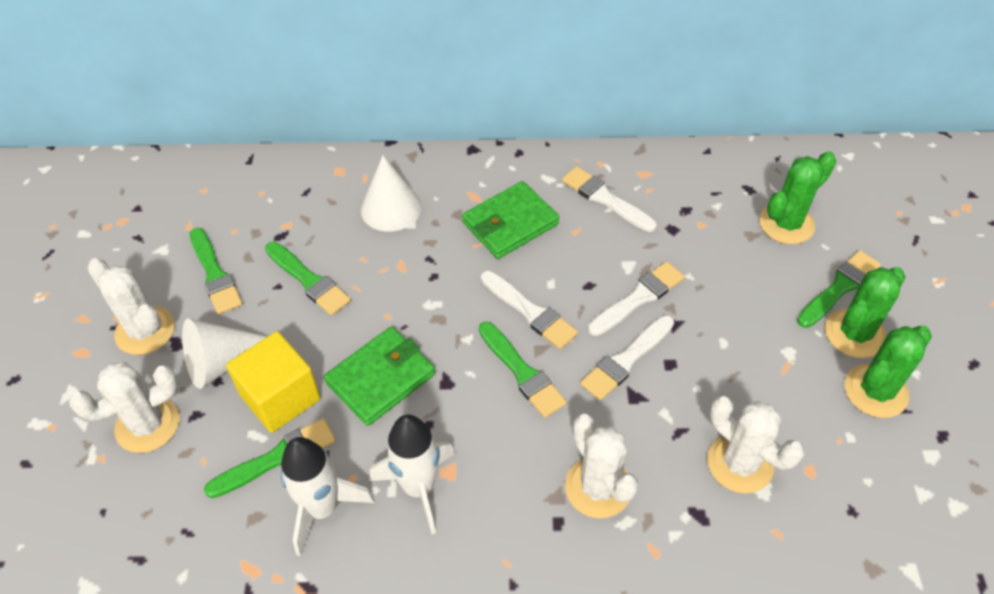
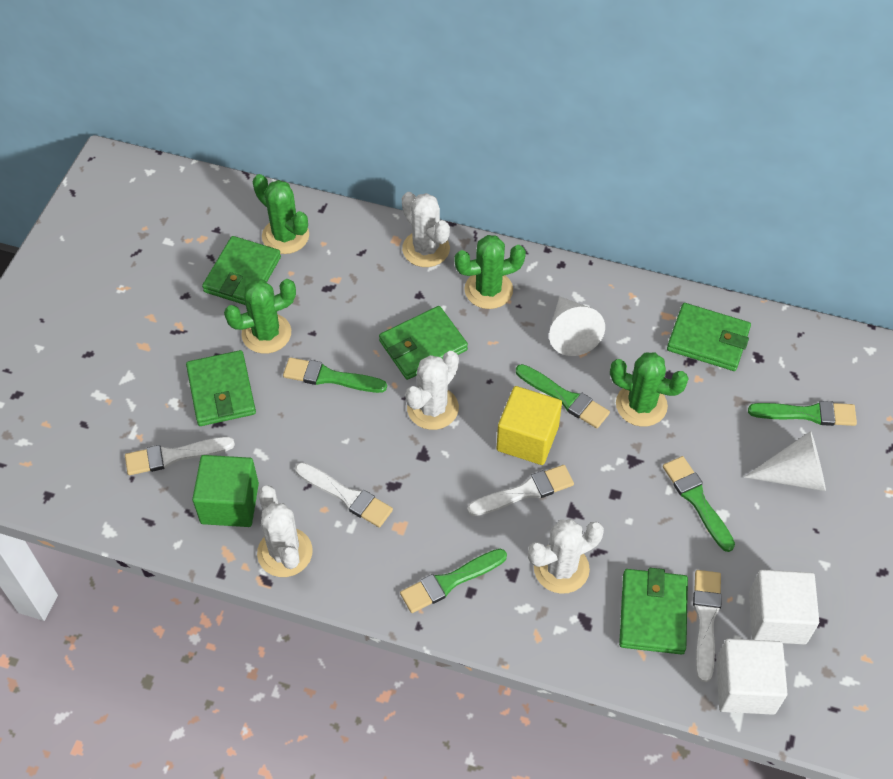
green cactus: [759,151,836,244] [825,267,905,358] [845,326,932,418] = 3 -> [224,279,296,354] [253,174,309,254] [455,235,526,309] [610,352,689,427] = 4
green cube: none = 0 -> [192,455,259,527] = 1
green wallet: [324,327,435,426] [462,181,559,259] = 2 -> [186,350,256,426] [202,236,281,305] [379,306,468,380] [619,568,688,655] [667,303,751,371] = 5
white cube: none = 0 -> [716,639,787,715] [749,570,819,644] = 2
white rocket: [281,437,375,557] [370,415,455,535] = 2 -> none = 0

